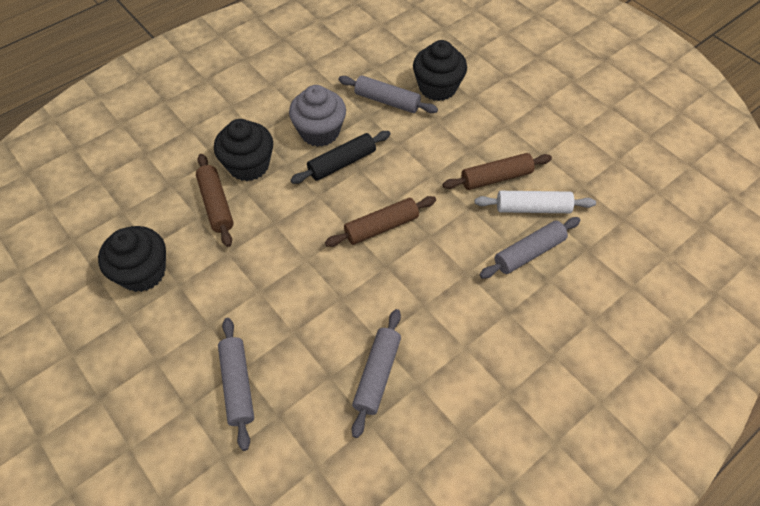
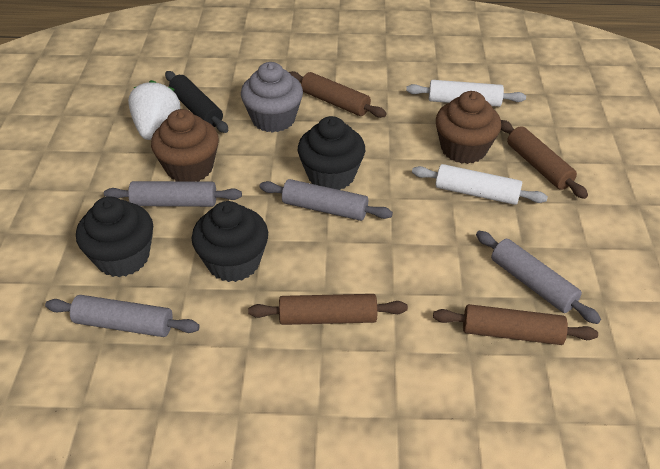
brown cupcake: none = 0 -> [151,109,219,181] [436,91,501,164] = 2
brown rolling pin: [196,154,234,247] [325,196,436,247] [442,153,552,190] = 3 -> [248,294,408,325] [289,71,387,118] [433,304,598,345] [501,120,588,199] = 4
white rolling pin: [475,191,596,213] = 1 -> [406,80,526,107] [412,164,548,205] = 2
white strawberry: none = 0 -> [128,80,181,140] = 1

